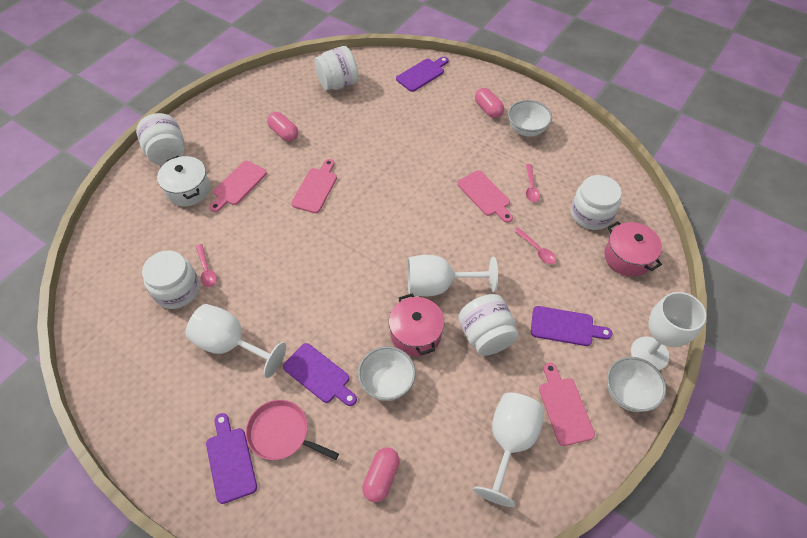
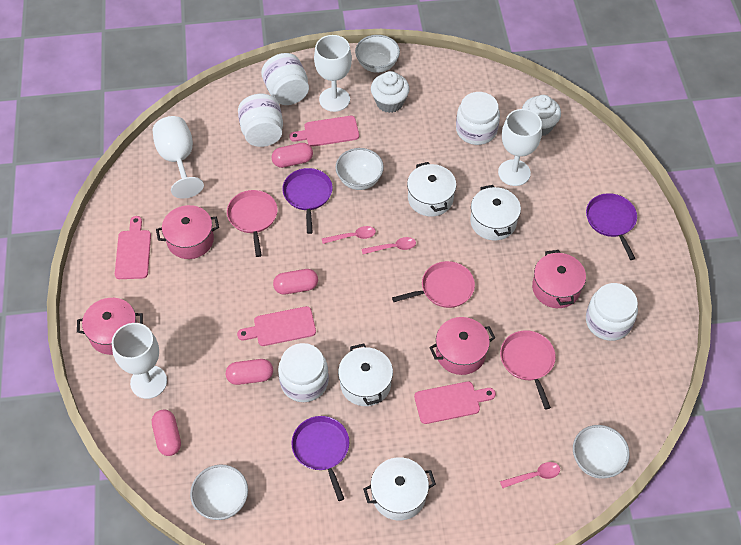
pink capsule: [267,112,298,142] [362,448,400,502] [475,88,504,118] = 3 -> [152,409,181,456] [226,359,273,385] [272,143,313,168] [273,269,318,295] = 4
pink pan: [246,400,339,460] = 1 -> [227,190,278,257] [392,261,475,308] [500,330,556,409] = 3
pink pot: [389,294,444,356] [604,221,662,277] = 2 -> [77,298,143,355] [156,205,219,259] [429,317,495,375] [532,250,586,308] = 4
purple cutting board: [206,413,257,504] [283,343,357,406] [396,57,449,92] [531,306,612,346] = 4 -> none = 0
purple pan: none = 0 -> [282,168,333,234] [291,416,349,501] [586,193,637,260] = 3
white bowl: [358,346,416,401] [508,100,552,137] [607,357,666,412] = 3 -> [190,465,248,520] [335,148,384,190] [355,35,400,73] [573,425,630,479] = 4
white cupcake: none = 0 -> [371,71,410,113] [522,95,561,136] = 2
white pot: [157,156,210,206] = 1 -> [338,344,393,406] [363,457,436,521] [407,162,456,217] [470,185,521,241] = 4

